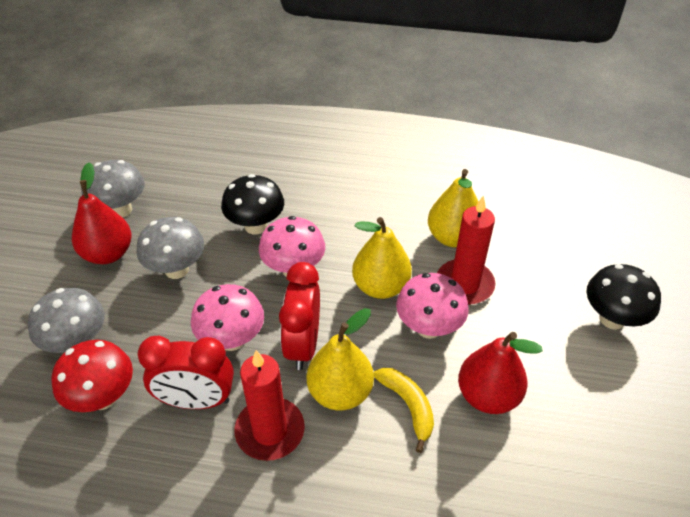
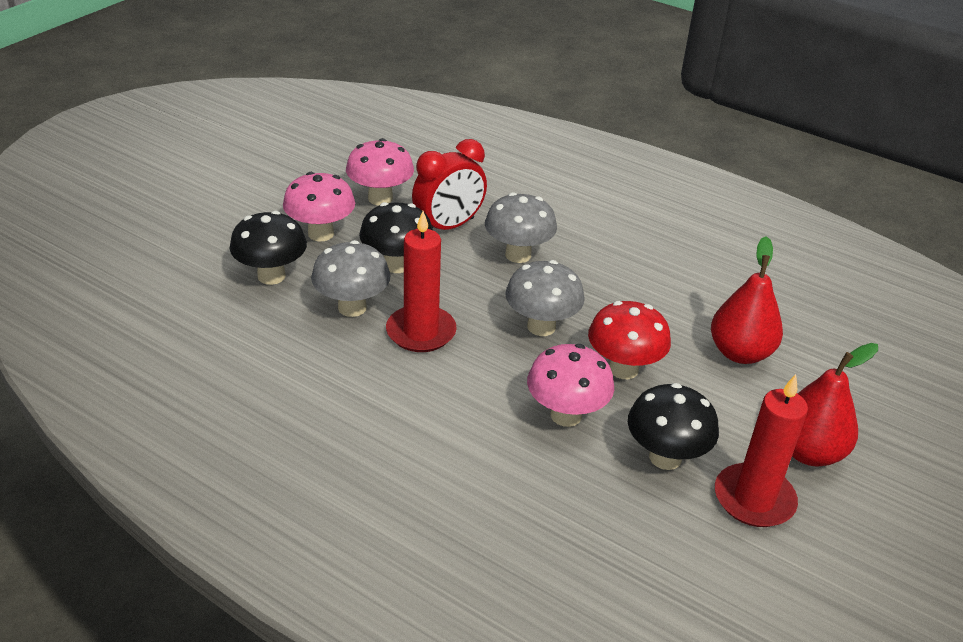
black mushroom: [221,174,284,235] [586,264,661,330] = 2 -> [230,211,307,285] [359,202,433,273] [628,383,719,470] = 3
red clock: [137,336,234,409] [279,262,320,370] = 2 -> [412,139,487,230] = 1
yellow banana: [374,368,434,453] = 1 -> none = 0
yellow pear: [307,308,374,410] [352,217,412,299] [428,169,478,247] = 3 -> none = 0

